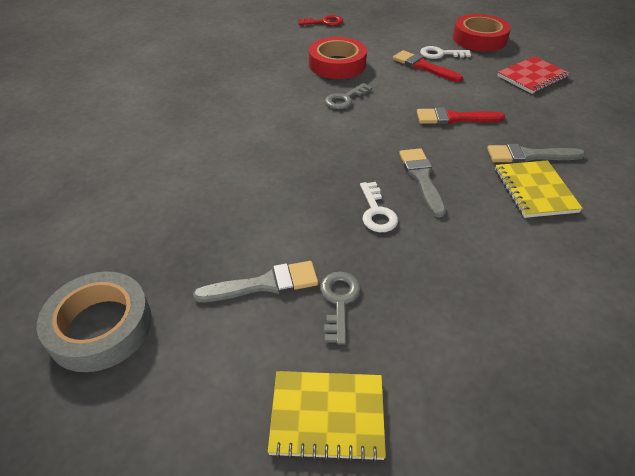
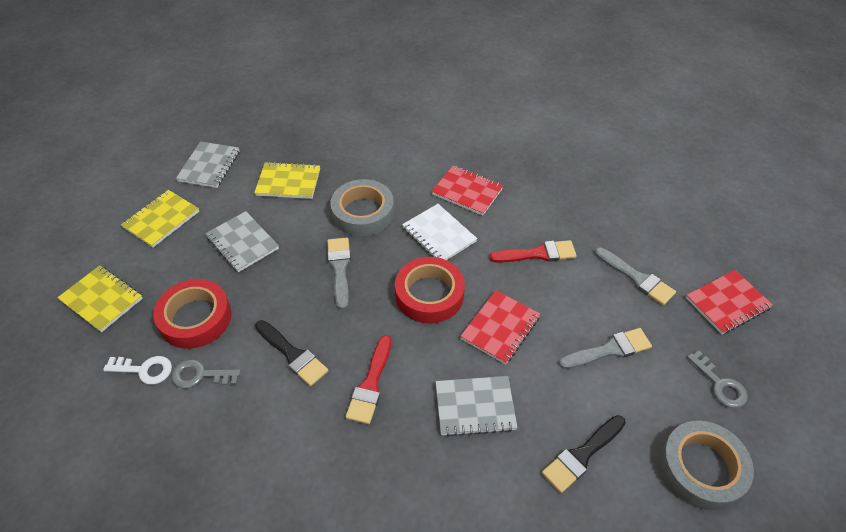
black brush: none = 0 -> [255,320,328,386] [542,415,626,493] = 2
grey notebook: none = 0 -> [176,141,239,188] [205,211,279,272] [435,376,518,437] = 3
grey tape: [37,271,152,372] = 1 -> [330,179,394,236] [659,421,754,511] = 2
red key: [298,15,343,26] = 1 -> none = 0
red notebook: [497,56,570,94] = 1 -> [431,165,504,216] [460,290,540,364] [686,270,773,334] = 3
white key: [360,182,398,232] [420,46,471,59] = 2 -> [103,356,172,385] = 1
white notebook: none = 0 -> [402,204,477,260] = 1
yellow notebook: [268,371,386,462] [495,160,583,218] = 2 -> [57,265,143,332] [121,190,199,247] [254,162,320,199] = 3

